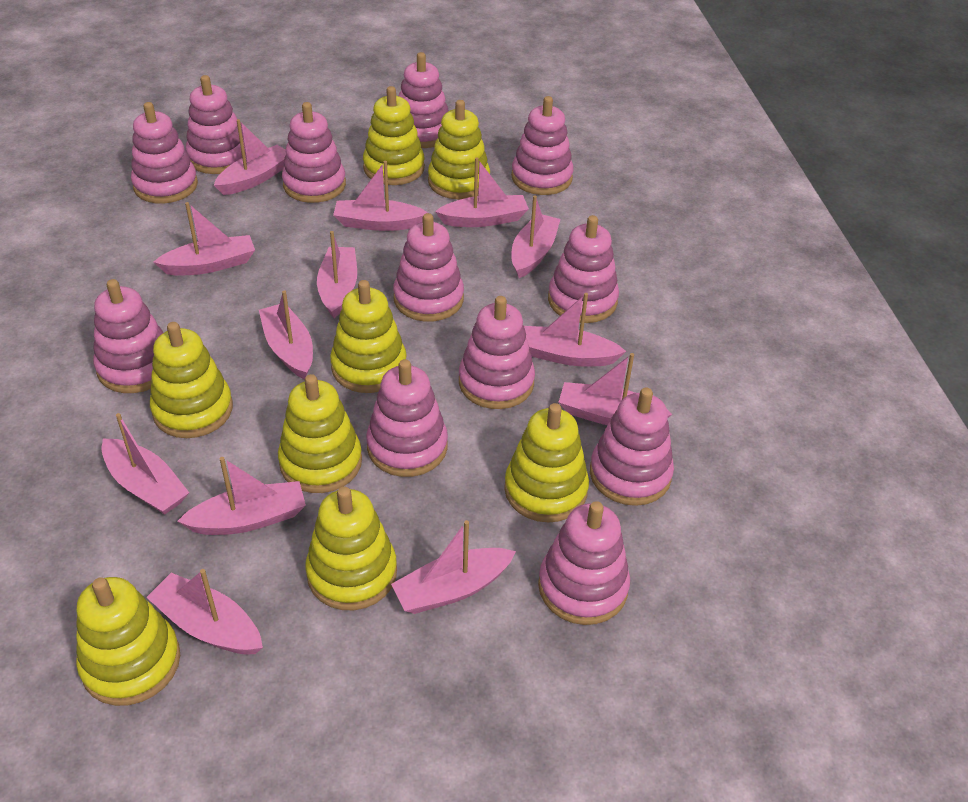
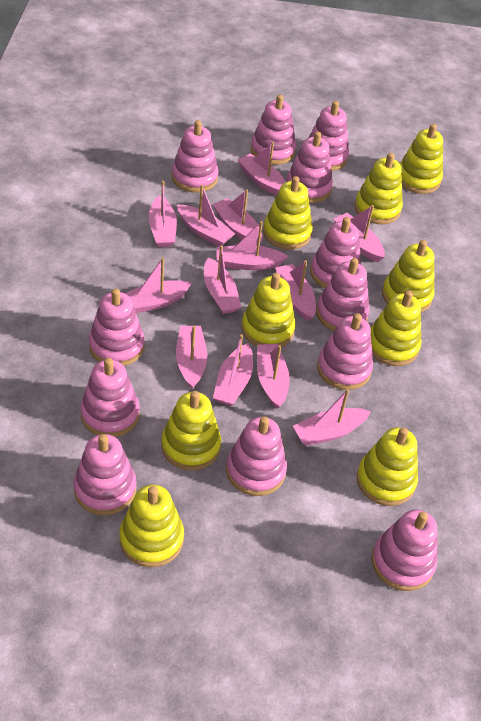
yellow stacking toy: [76,577,180,706] [150,322,233,438] [278,374,362,493] [305,487,397,610] [330,280,407,393] [363,86,425,185] [428,100,490,199] [504,403,589,523] = 8 -> [119,485,184,567] [161,391,221,470] [241,273,296,346] [263,176,313,250] [355,153,403,224] [357,427,418,506] [371,290,422,366] [382,240,435,312] [400,124,443,194] = 9

